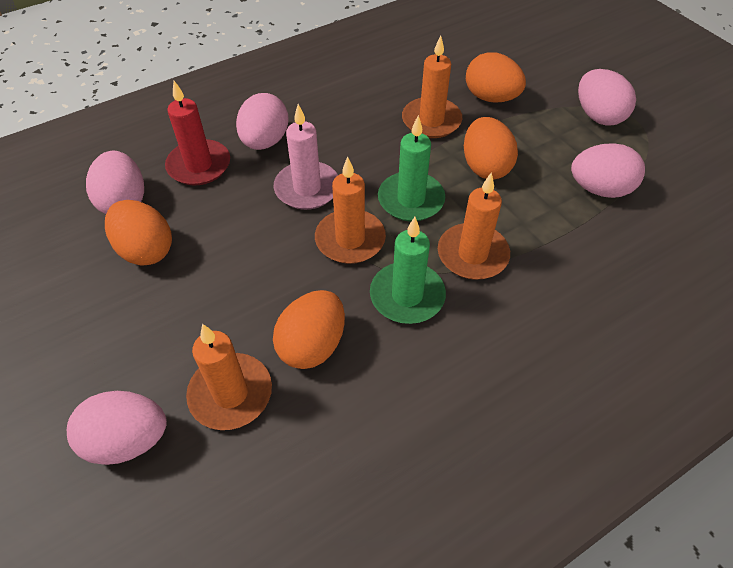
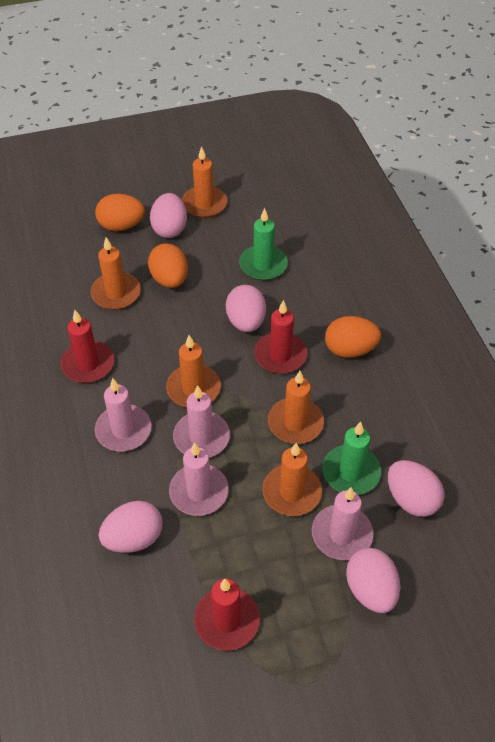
orange candle: [186,324,272,430] [315,157,386,264] [402,35,462,138] [438,172,510,280] = 4 -> [90,237,141,310] [166,335,221,407] [182,146,227,218] [262,443,322,516] [268,371,324,444] = 5
orange egg: [105,200,172,266] [273,290,345,369] [464,117,518,179] [466,52,526,103] = 4 -> [95,194,145,231] [148,243,188,288] [325,316,381,358] = 3
pink candle: [274,104,338,210] = 1 -> [95,378,151,451] [169,442,229,516] [173,385,230,458] [312,488,373,560] = 4
red candle: [165,81,230,185] = 1 -> [60,310,114,383] [194,579,260,651] [254,300,307,374] = 3

